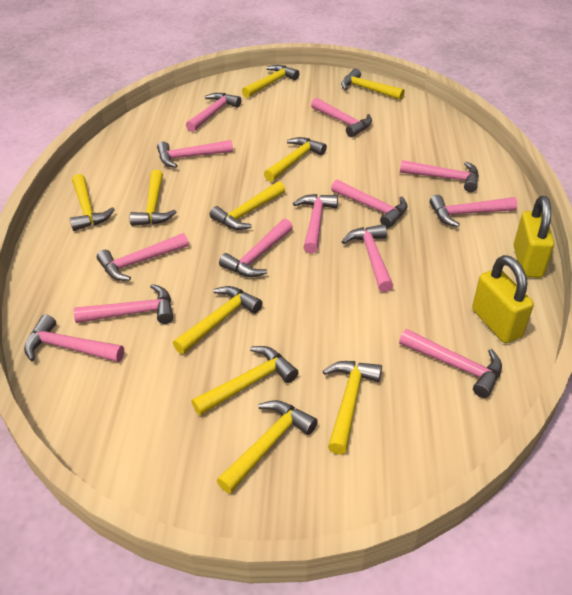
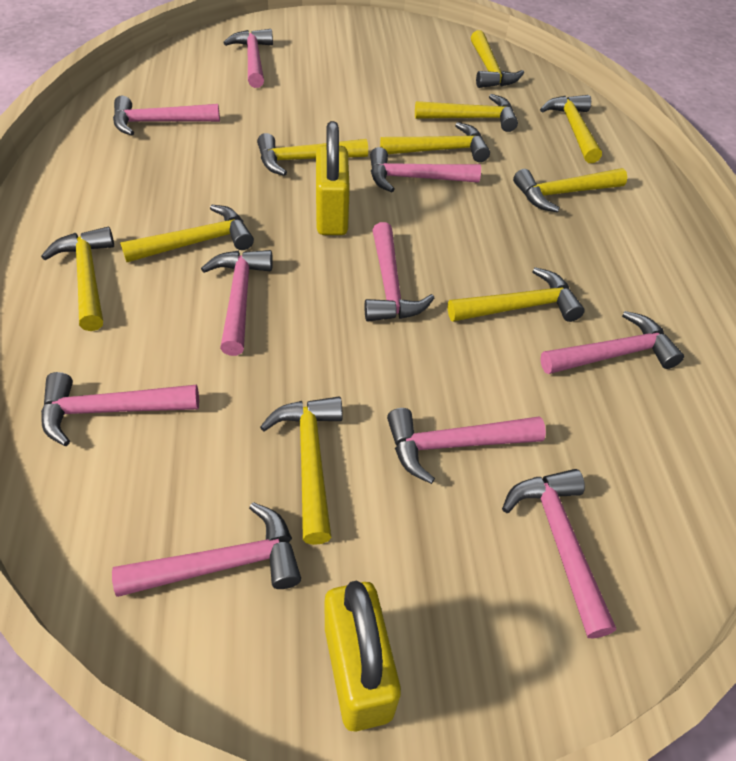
pink hammer: [24,314,124,362] [74,284,173,324] [97,233,189,281] [157,140,233,168] [186,93,241,132] [219,219,293,277] [293,194,338,254] [311,98,372,137] [331,179,408,228] [342,224,393,292] [399,329,502,398] [400,160,479,192] [430,195,517,227] = 13 -> [41,372,199,446] [112,502,301,597] [113,96,220,136] [201,250,273,356] [223,29,273,88] [365,222,434,322] [370,147,481,192] [387,408,546,484] [502,469,616,639] [540,311,684,374] = 10

